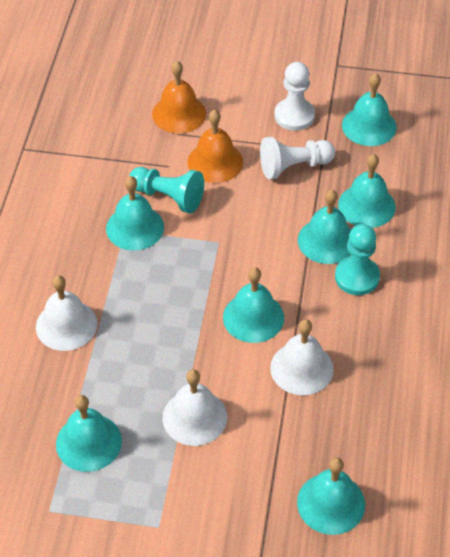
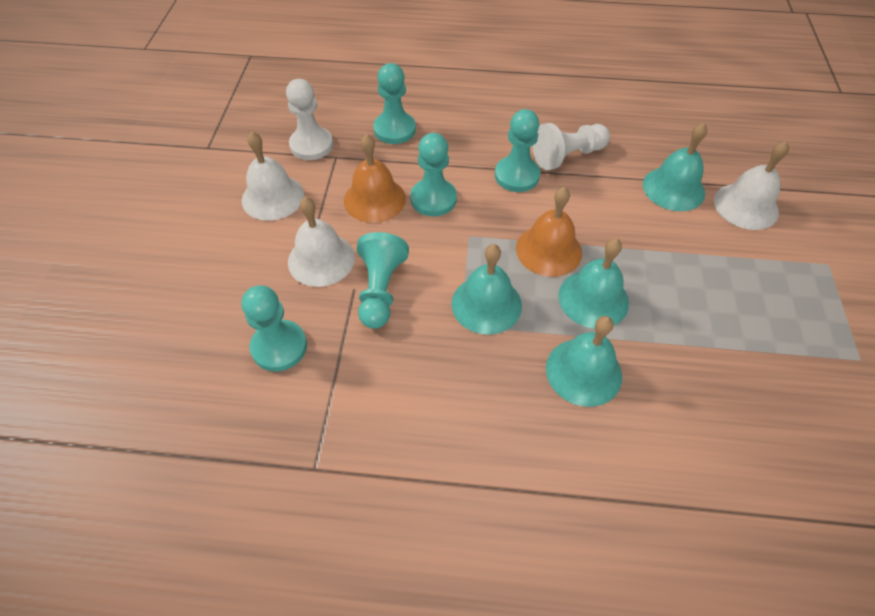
turquoise bell: [56,395,122,472] [106,176,164,251] [223,267,284,343] [297,457,365,535] [298,190,352,264] [338,154,396,228] [342,73,397,146] = 7 -> [451,244,522,335] [546,316,622,407] [558,238,629,329] [643,123,707,211] = 4
turquoise pawn: [129,167,204,213] [335,224,380,295] = 2 -> [241,285,307,372] [357,232,409,329] [373,63,416,144] [410,133,457,216] [495,109,540,192] = 5

